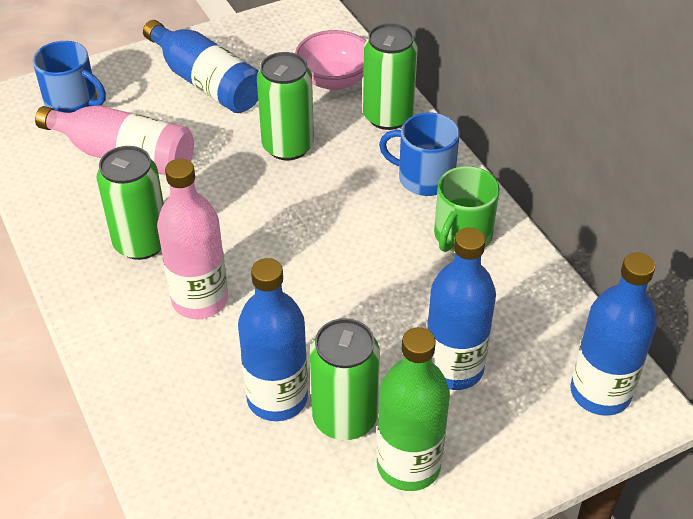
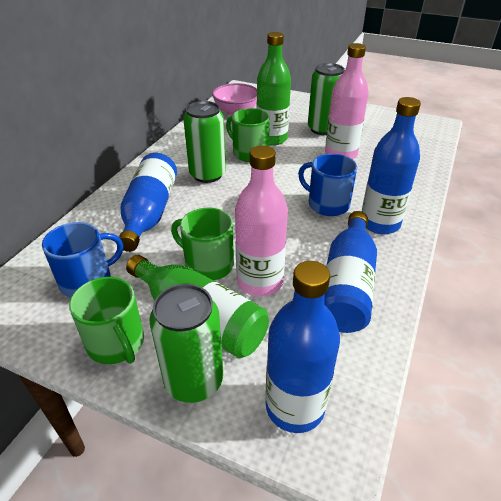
green bottle: [377,327,450,491] = 1 -> [126,255,269,358] [257,32,291,146] = 2
green can: [97,146,164,260] [257,52,314,160] [310,318,380,440] [363,23,418,130] = 4 -> [150,284,223,403] [183,101,226,183] [308,63,345,135] = 3
green mug: [434,166,500,252] = 1 -> [69,277,144,364] [171,208,234,280] [226,108,270,162] = 3

